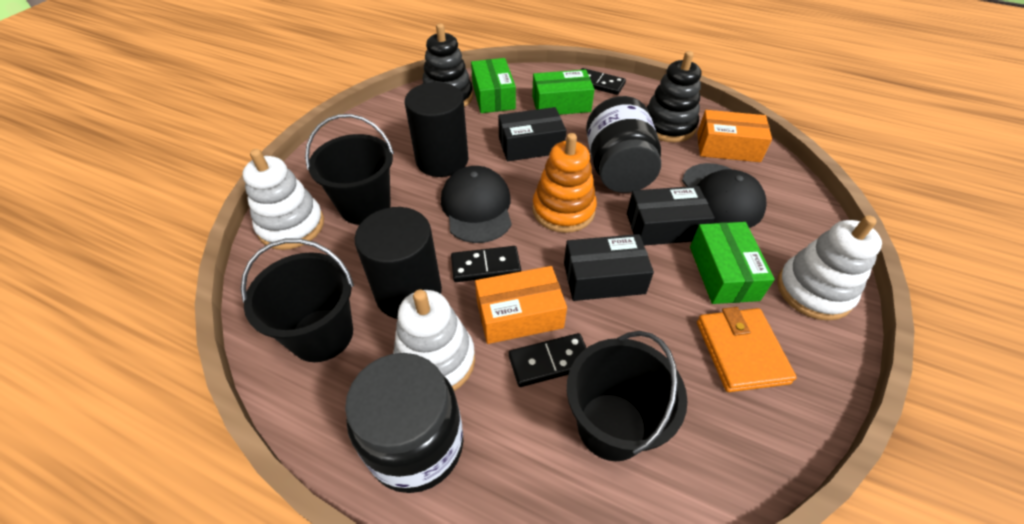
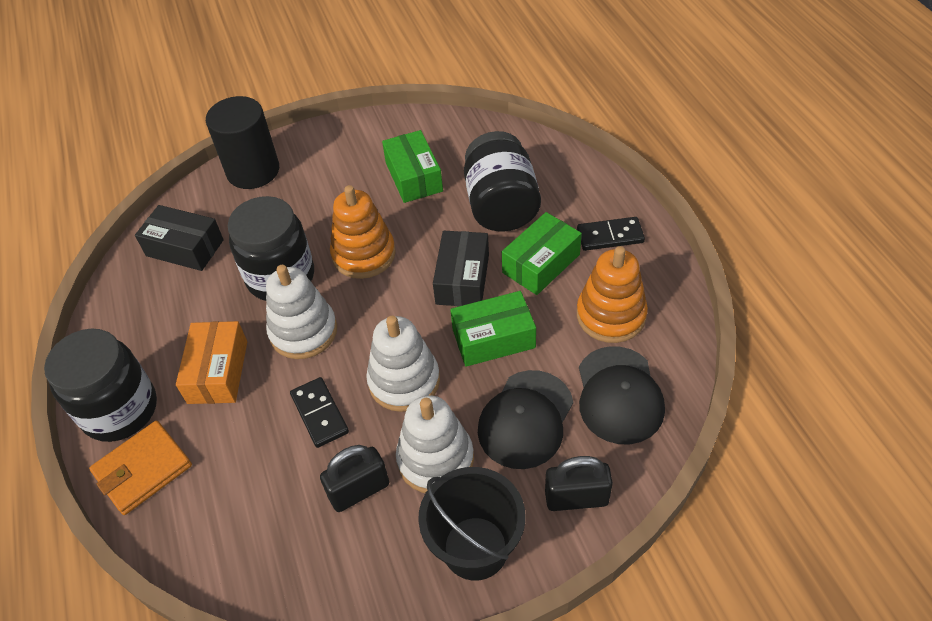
black box: [498,107,566,161] [564,234,654,301] [627,186,715,246] = 3 -> [135,205,224,271] [433,231,489,306] = 2
black bucket: [241,239,354,362] [305,114,394,225] [567,331,688,461] = 3 -> [418,467,526,581] = 1
black cylinder: [354,207,442,319] [405,82,468,177] = 2 -> [206,96,279,189] = 1
black domino: [451,246,521,282] [509,333,586,387] [581,68,626,95] = 3 -> [290,377,349,448] [577,217,645,251] = 2
black jar: [345,353,463,493] [586,96,661,193] = 2 -> [44,328,157,442] [228,196,314,301] [464,131,541,231] = 3
black padlock: none = 0 -> [320,445,389,512] [545,456,613,511] = 2
black stacking toy: [422,23,473,107] [646,51,701,142] = 2 -> none = 0
orange box: [475,266,567,344] [697,110,772,162] = 2 -> [176,321,247,404] = 1
orange stacking toy: [532,133,597,233] = 1 -> [330,185,396,279] [577,246,648,343] = 2

